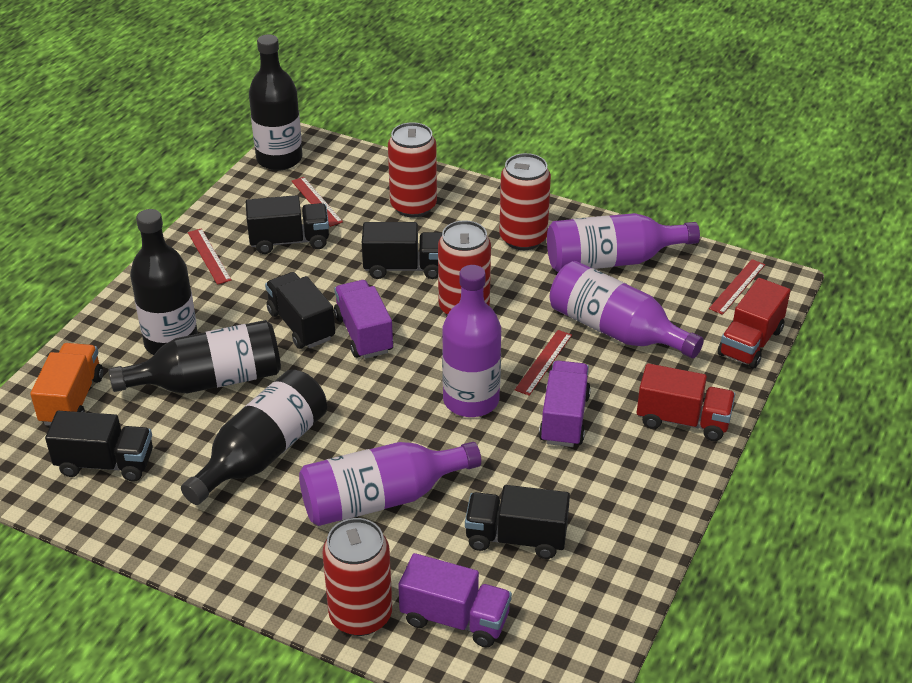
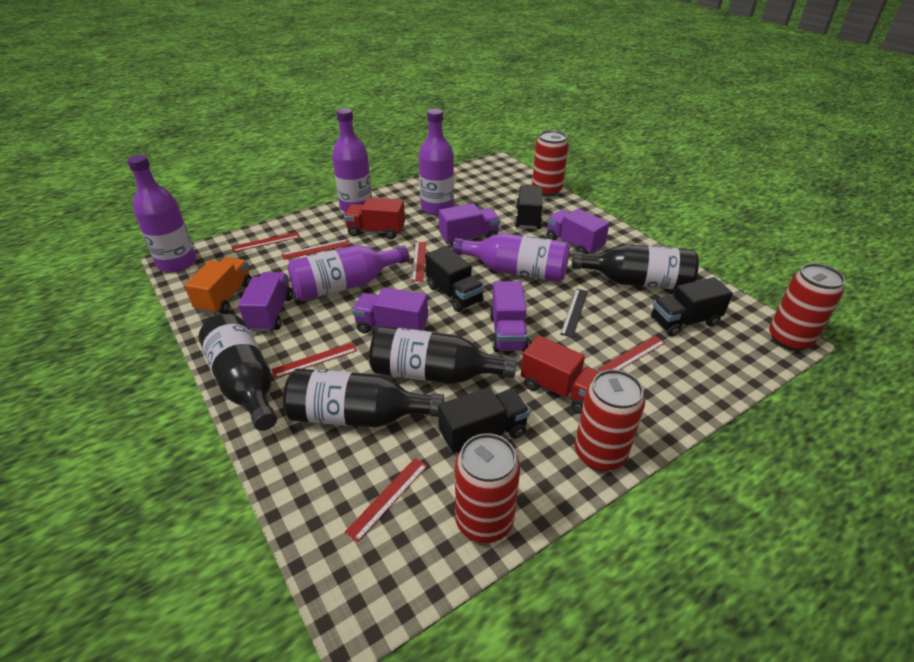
black ruler: none = 0 -> [560,289,588,338] = 1
black truck: [45,411,153,482] [246,195,329,254] [265,272,335,349] [362,222,442,279] [465,485,570,559] = 5 -> [425,246,484,312] [438,387,530,454] [515,185,543,229] [651,277,733,337] = 4
purple bottle: [299,442,481,526] [442,265,501,417] [547,213,700,272] [550,261,704,358] = 4 -> [127,155,196,273] [287,245,409,301] [332,108,372,213] [419,109,454,215] [452,233,570,282] = 5
purple truck: [334,280,393,359] [398,553,512,647] [539,360,591,447] = 3 -> [238,272,293,332] [352,287,428,333] [439,203,500,246] [490,281,529,352] [547,209,609,254] = 5
red ruler: [188,228,232,285] [292,177,343,227] [515,330,572,396] [709,259,765,315] = 4 -> [232,232,300,252] [271,342,357,378] [282,239,350,260] [345,458,428,542] [412,242,426,281] [598,336,665,372] = 6

